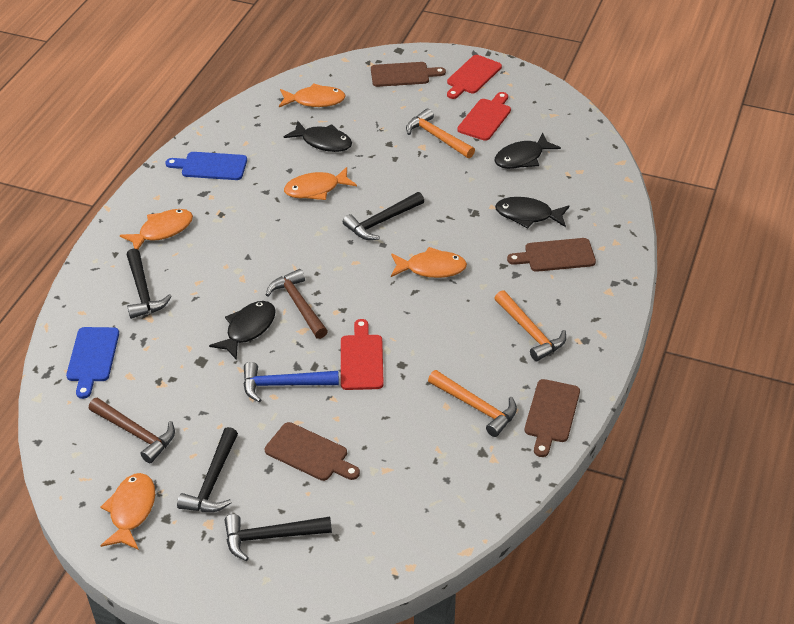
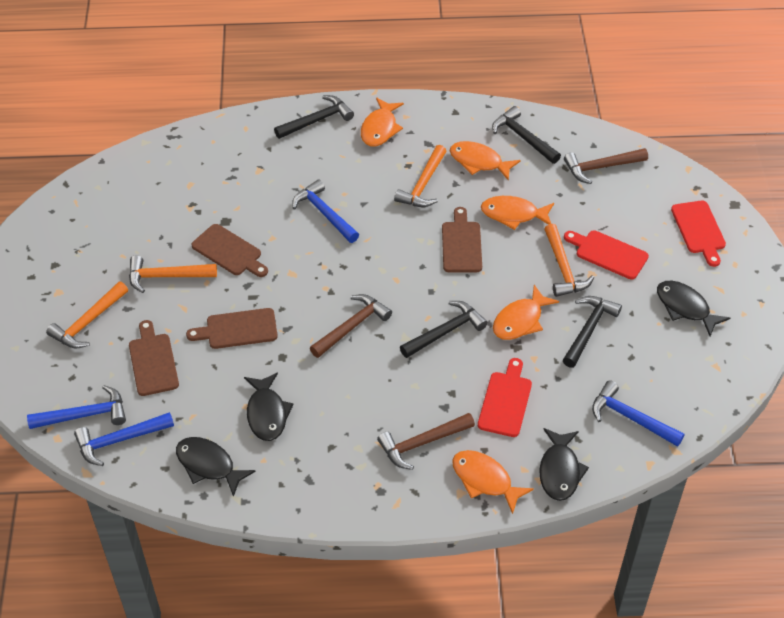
blue cutting board: [66,327,119,399] [166,152,247,180] = 2 -> none = 0
blue hammer: [243,362,339,402] = 1 -> [27,385,126,429] [74,412,174,466] [292,179,359,243] [592,380,684,447] = 4
brown hammer: [89,398,175,463] [266,269,328,339] = 2 -> [310,294,392,358] [377,413,475,470] [564,148,648,184] = 3
orange hammer: [406,108,475,158] [428,370,517,437] [494,290,566,361] = 3 -> [46,281,128,349] [129,255,217,293] [394,145,446,207] [544,224,594,297] = 4

